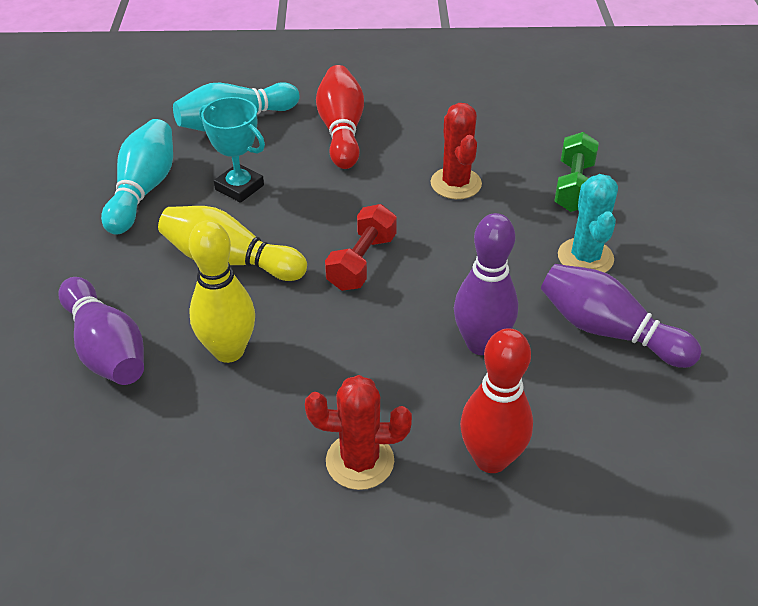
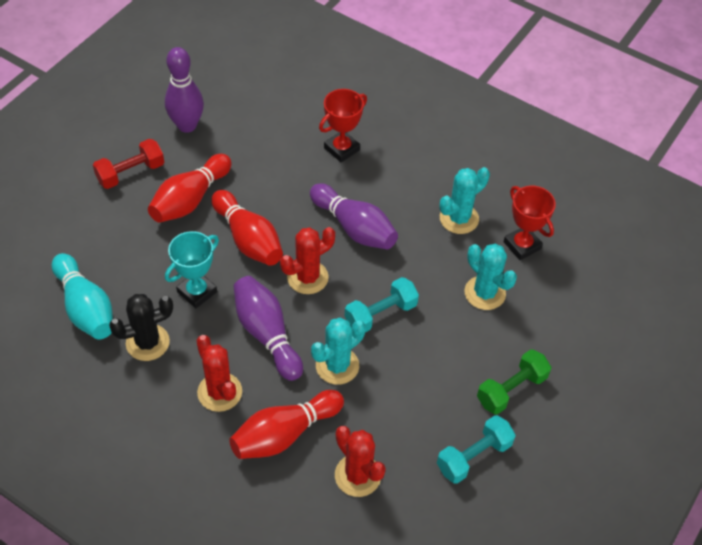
black cactus: none = 0 -> [109,294,173,361] = 1
red bowling pin: [316,65,364,169] [460,328,533,473] = 2 -> [148,154,232,223] [211,190,283,266] [229,390,344,459] = 3
red cactus: [305,375,412,490] [431,103,482,199] = 2 -> [196,335,242,412] [280,227,335,294] [335,426,386,497] = 3
red trophy: none = 0 -> [319,89,367,162] [504,186,556,260] = 2
turquoise bowling pin: [101,119,173,234] [173,82,299,132] = 2 -> [52,253,113,340] = 1
turquoise cactus: [558,174,618,273] = 1 -> [311,317,366,385] [440,167,490,234] [464,243,517,310] = 3
turquoise dumbbell: none = 0 -> [345,277,419,332] [437,415,516,484] = 2
yellow bowling pin: [158,206,307,281] [189,220,255,363] = 2 -> none = 0

